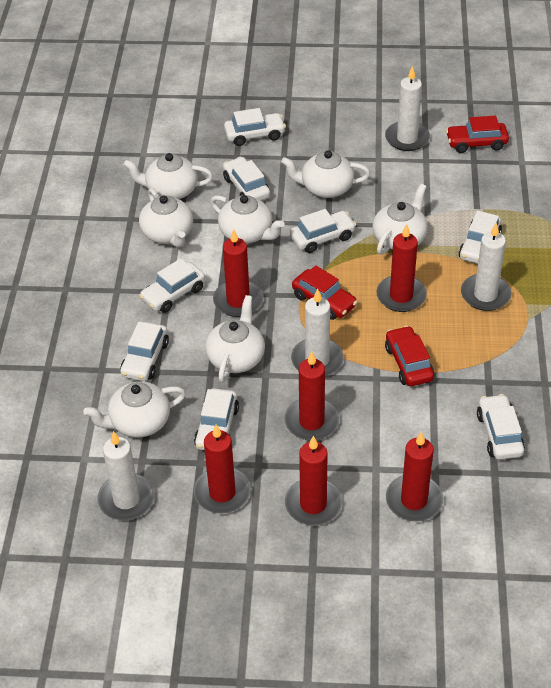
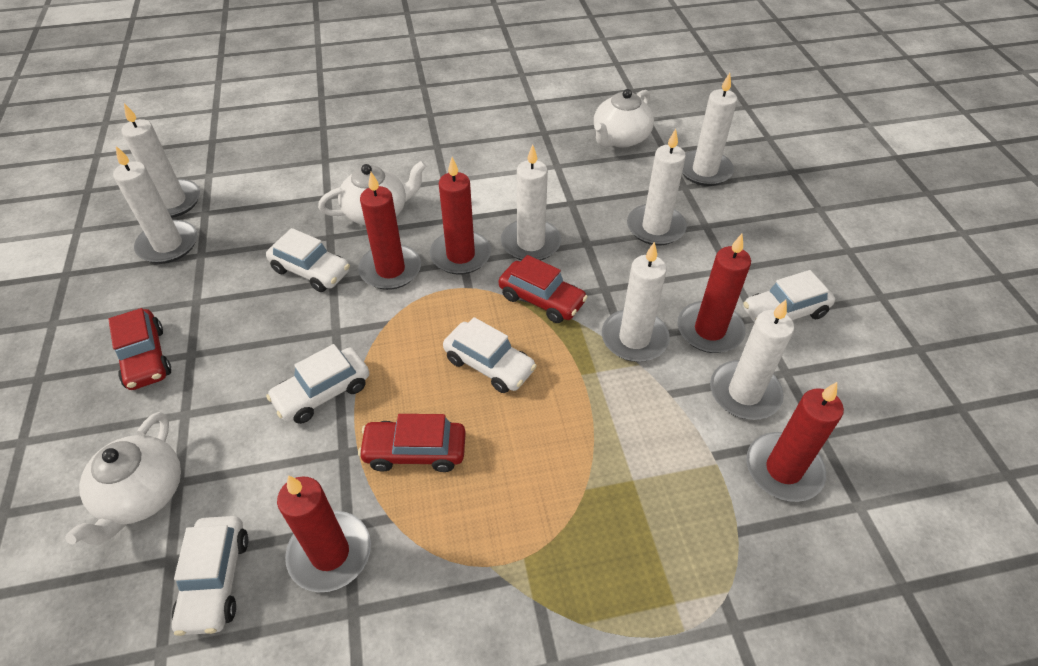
red candle: [194,425,251,514] [213,229,263,317] [285,352,339,441] [285,436,342,525] [376,224,427,312] [386,432,443,522] = 6 -> [277,475,371,592] [358,172,421,290] [430,157,491,275] [678,234,751,353] [746,382,844,502] = 5
white candle: [97,431,155,520] [291,289,344,376] [385,66,430,151] [461,223,512,311] = 4 -> [113,146,197,263] [121,103,200,218] [501,144,561,261] [602,242,670,362] [627,129,687,245] [682,73,737,186] [710,300,794,420] = 7
white car: [120,322,169,381] [139,258,205,313] [194,388,239,450] [223,157,270,201] [224,108,286,146] [290,209,356,253] [459,211,502,264] [477,394,525,460] = 8 -> [172,516,248,636] [266,228,350,292] [266,344,369,424] [443,317,537,393] [743,270,835,323] = 5
white teapot: [83,381,186,438] [124,153,213,199] [139,188,193,248] [205,295,265,383] [211,195,285,244] [281,150,370,198] [373,184,428,255] = 7 -> [65,412,181,545] [318,161,427,225] [594,89,654,148] = 3

